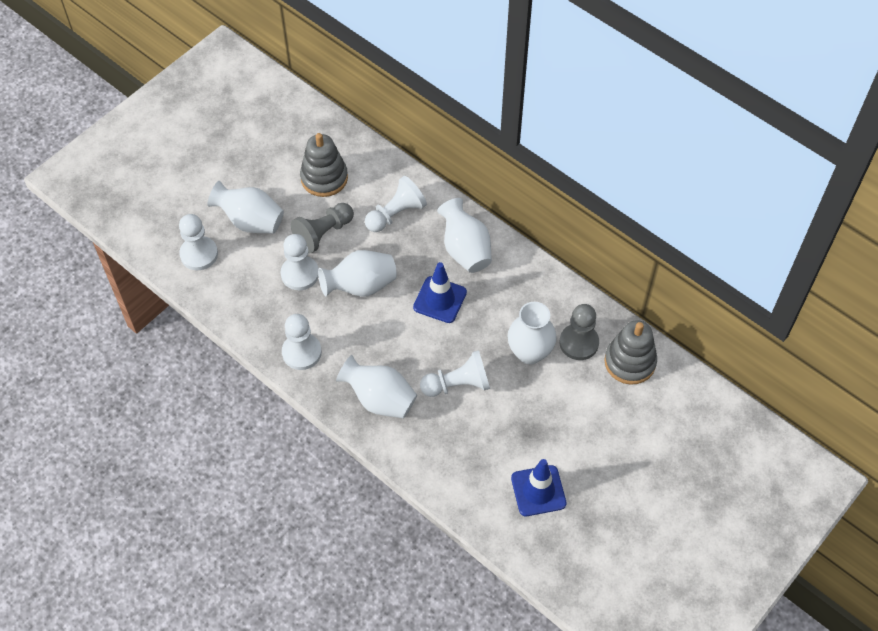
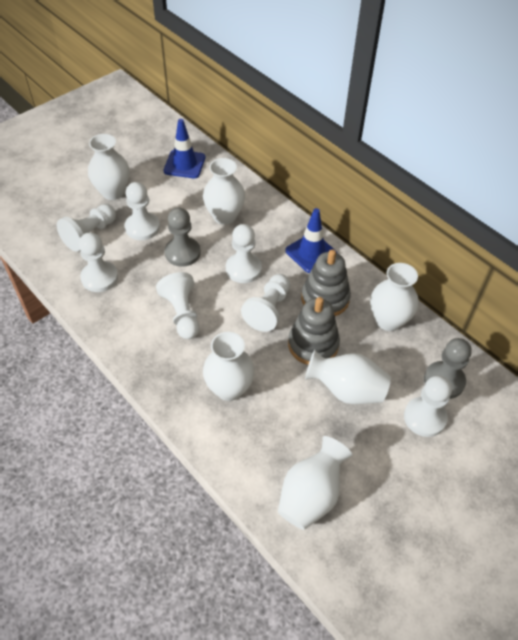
white pawn: [179,214,218,270] [281,234,319,290] [282,314,322,370] [365,176,427,232] [420,350,490,397] = 5 -> [57,204,116,252] [79,232,118,292] [125,182,160,240] [156,272,200,339] [226,224,262,283] [241,274,290,332] [404,375,452,437] = 7
white vase: [208,181,284,234] [318,250,397,297] [336,355,417,419] [437,198,492,273] [507,302,557,364] = 5 -> [88,134,130,200] [203,158,245,225] [203,332,255,401] [278,436,352,530] [305,350,391,404] [370,263,419,331] = 6

